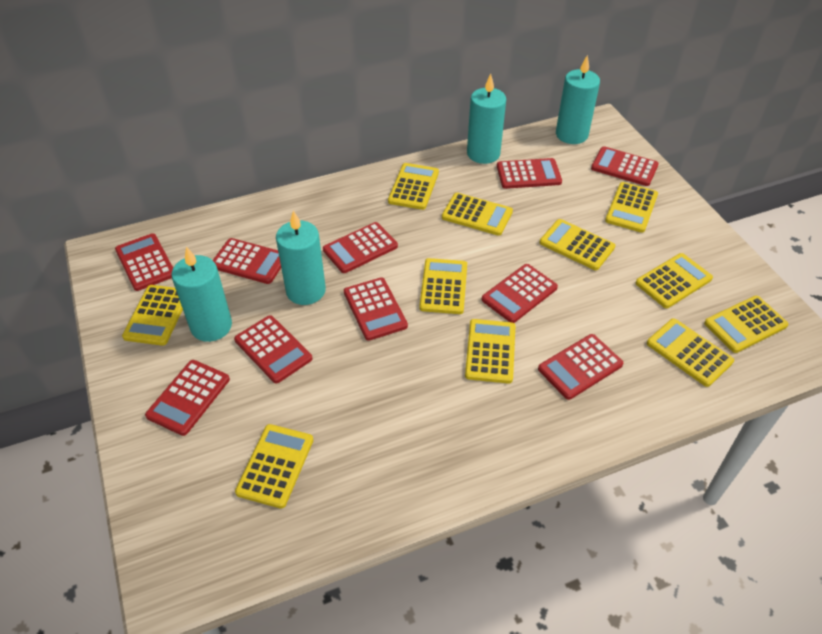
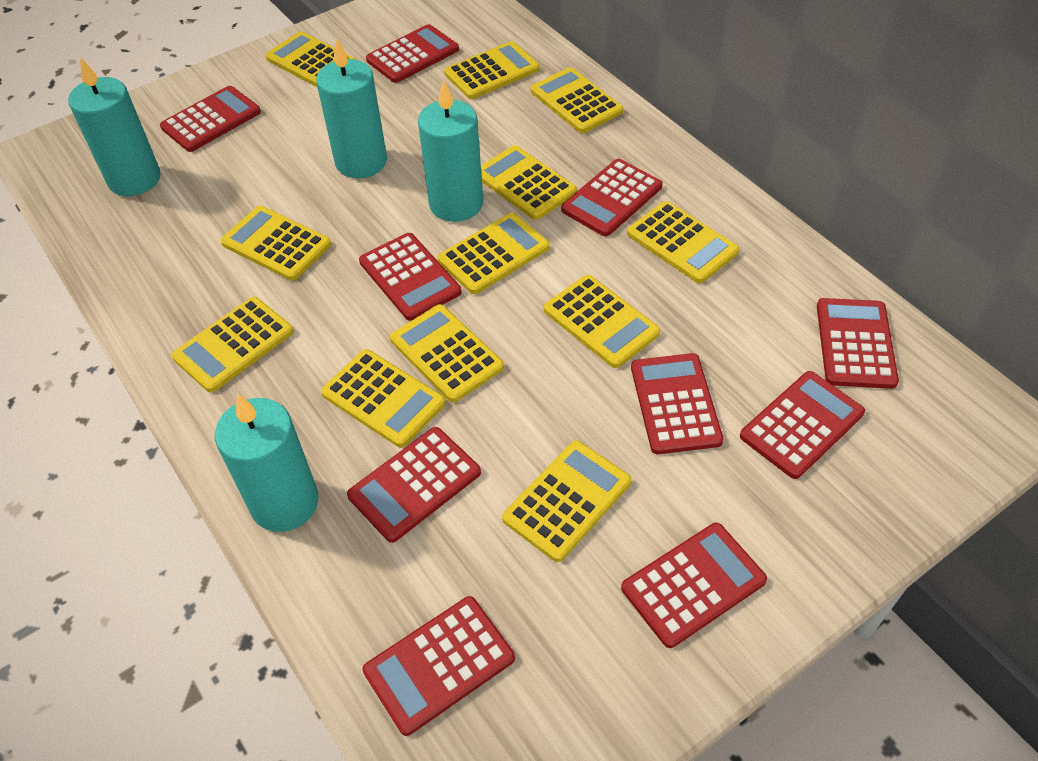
yellow calculator: [122,285,183,346] [235,424,313,509] [388,163,439,210] [419,258,467,314] [442,193,513,236] [465,319,515,384] [539,219,615,270] [605,182,658,233] [636,253,713,308] [647,318,734,387] [704,296,788,353] = 11 -> [171,297,294,393] [220,206,331,281] [265,31,356,87] [321,349,446,448] [390,304,504,402] [437,213,550,294] [444,41,540,99] [481,145,577,220] [502,440,631,562] [531,67,623,133] [544,275,661,368] [627,201,739,283] = 12

